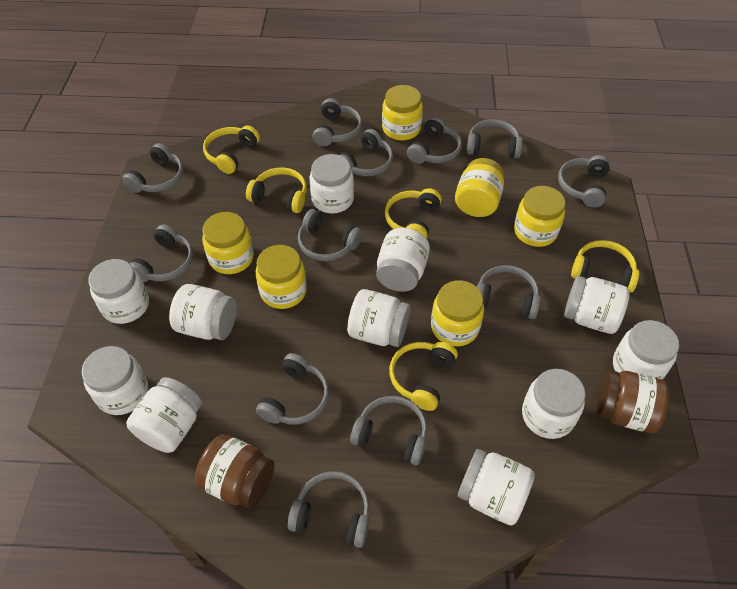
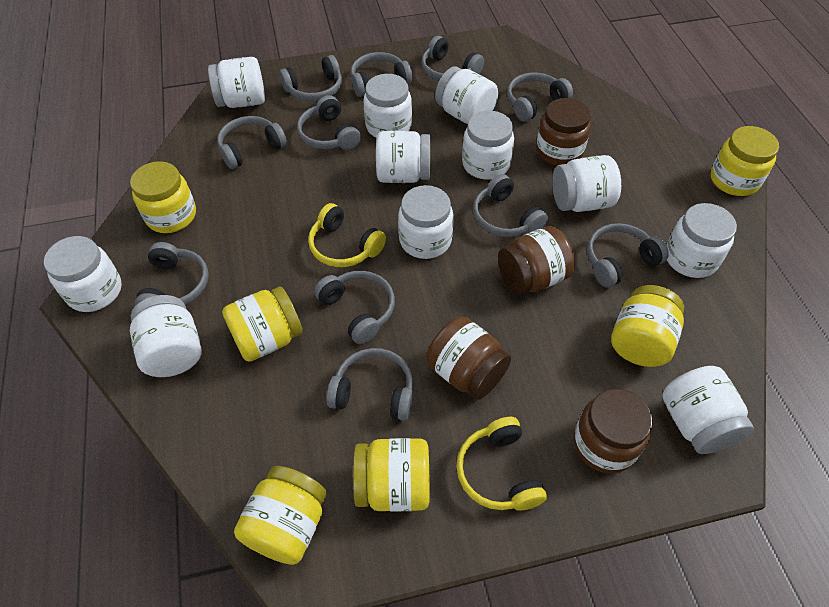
brown jar: [195,434,274,509] [596,370,670,433] = 2 -> [427,316,511,400] [498,226,575,295] [536,98,591,166] [574,389,653,474] = 4
grey headphones: [122,143,184,193] [130,224,193,282] [256,353,329,424] [287,471,370,548] [298,209,363,261] [312,98,362,146] [340,129,393,176] [350,396,428,465] [407,117,462,164] [467,119,523,158] [477,265,541,319] [558,155,610,208] = 12 -> [135,242,209,306] [217,116,287,169] [279,55,342,101] [297,95,361,150] [314,271,395,344] [326,348,413,421] [351,52,412,97] [422,36,484,81] [473,174,548,237] [507,72,573,122] [587,223,669,287] = 11
yellow headphones: [203,126,260,174] [246,167,307,213] [385,188,442,239] [389,342,458,411] [571,240,639,293] = 5 -> [308,203,386,267] [456,417,547,510] = 2

